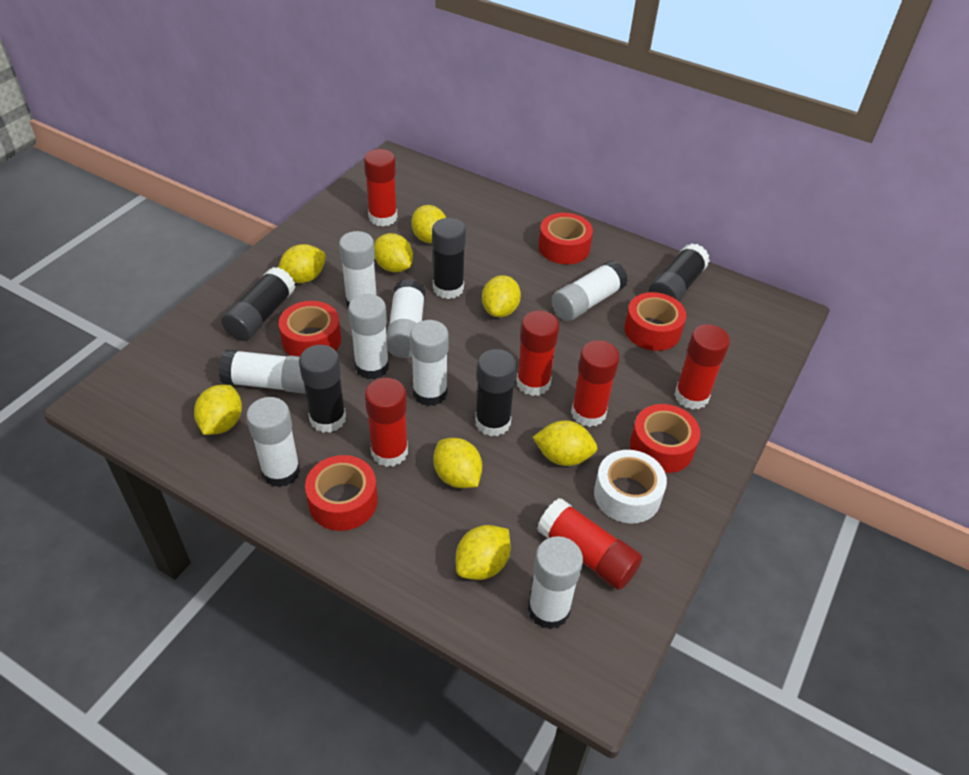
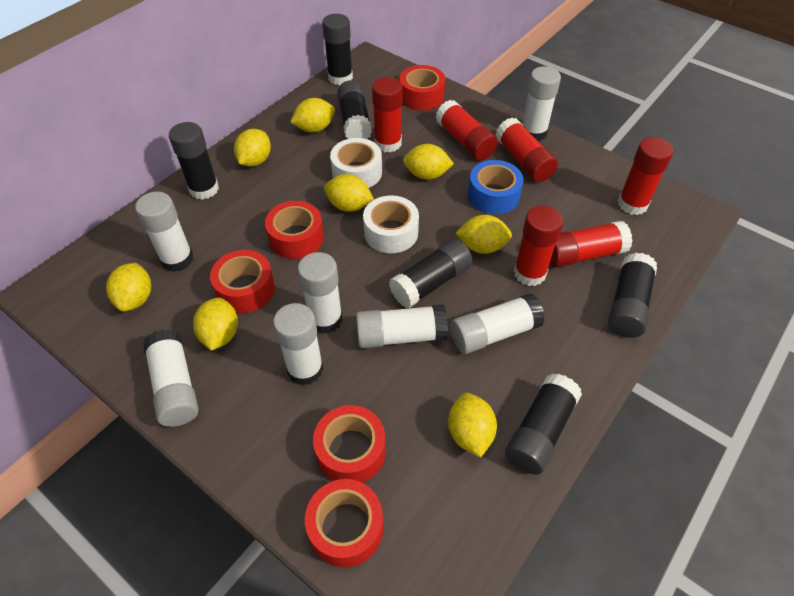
black glue stick: [222,267,296,341] [299,345,346,433] [432,218,466,299] [475,349,517,437] [648,243,710,301] = 5 -> [169,122,219,200] [322,14,353,85] [337,80,372,139] [389,239,472,308] [505,373,582,475] [608,252,657,338] = 6
blue tape: none = 0 -> [468,160,524,214] = 1
white glue stick: [219,349,306,394] [246,397,301,488] [339,231,377,308] [348,294,389,379] [387,279,425,358] [410,320,449,406] [528,536,583,630] [552,260,628,321] = 8 -> [135,192,193,272] [143,329,199,427] [273,303,324,385] [297,252,342,334] [356,304,448,348] [450,293,545,354] [522,66,561,141] = 7
white tape: [594,450,667,524] = 1 -> [330,138,382,188] [363,195,419,253] = 2

